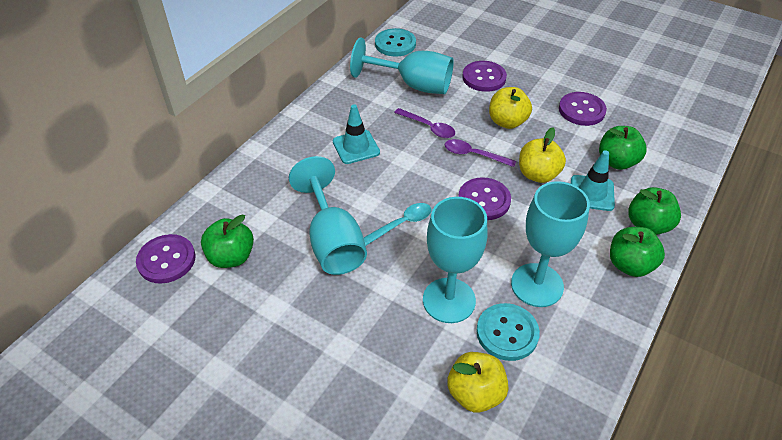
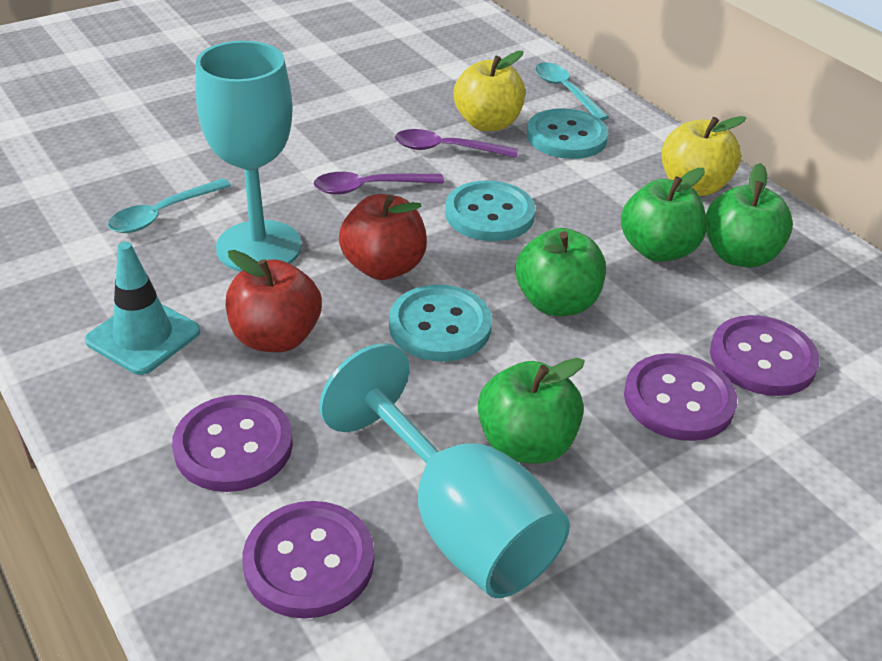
red apple: none = 0 -> [226,250,322,352] [339,194,427,280] = 2
turquoise button: [375,28,416,56] [476,303,540,361] = 2 -> [389,285,492,362] [445,180,535,241] [527,108,608,159] = 3
turquoise goblet: [289,156,367,275] [350,37,454,94] [423,197,488,323] [511,181,590,307] = 4 -> [195,41,302,272] [319,343,570,598] = 2
turquoise spoon: [364,203,431,246] = 1 -> [108,178,231,233] [535,62,609,121] = 2
turquoise traffic cone: [333,104,380,164] [571,150,615,211] = 2 -> [85,242,200,375] = 1
yellow apple: [447,352,508,413] [489,87,532,129] [519,127,566,183] = 3 -> [454,51,525,131] [661,116,746,196] = 2

